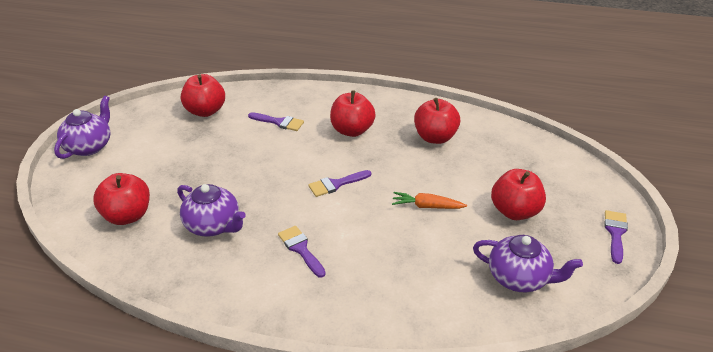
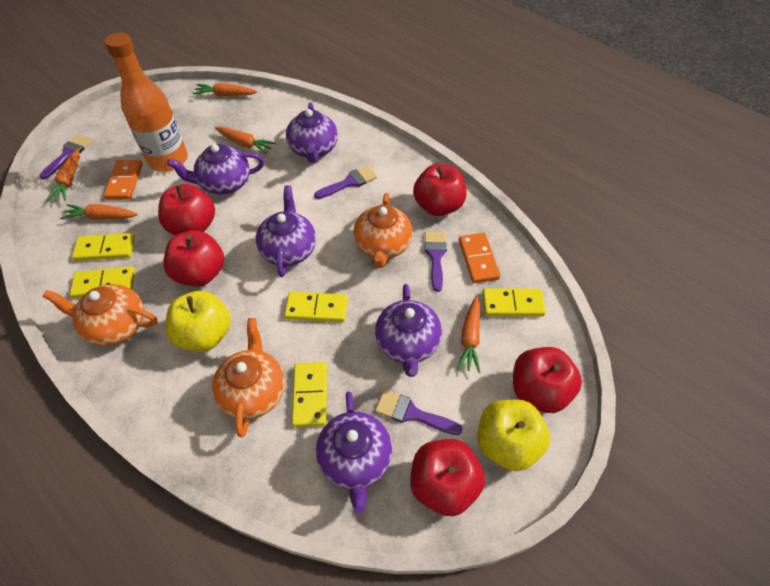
orange bottle: none = 0 -> [105,33,188,172] = 1
orange carrot: [392,192,467,209] = 1 -> [46,149,80,201] [60,204,138,220] [193,83,257,96] [215,127,276,154] [457,296,480,373] = 5
orange domino: none = 0 -> [104,160,143,200] [459,233,500,283] = 2
orange teapot: none = 0 -> [42,284,157,346] [212,318,285,437] [354,193,413,268] = 3
purple teapot: [54,96,111,159] [177,184,246,237] [473,235,583,293] = 3 -> [167,144,264,195] [256,185,316,277] [286,102,338,163] [316,391,392,514] [375,284,442,377] = 5
yellow apple: none = 0 -> [165,291,231,352] [477,399,550,471] = 2
yellow domino: none = 0 -> [70,266,135,298] [72,233,135,261] [284,292,348,322] [292,362,327,427] [482,288,546,316] = 5

